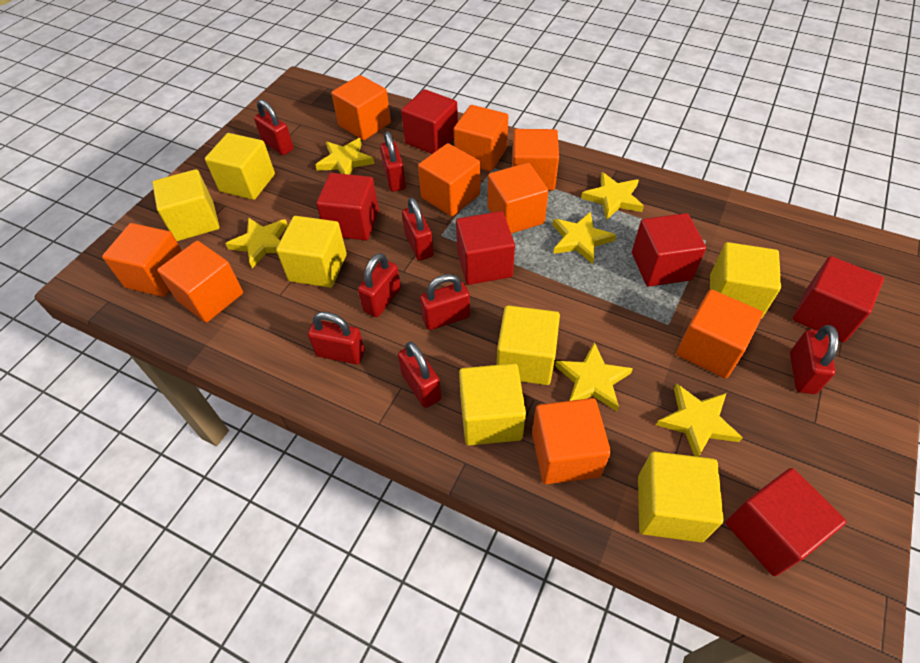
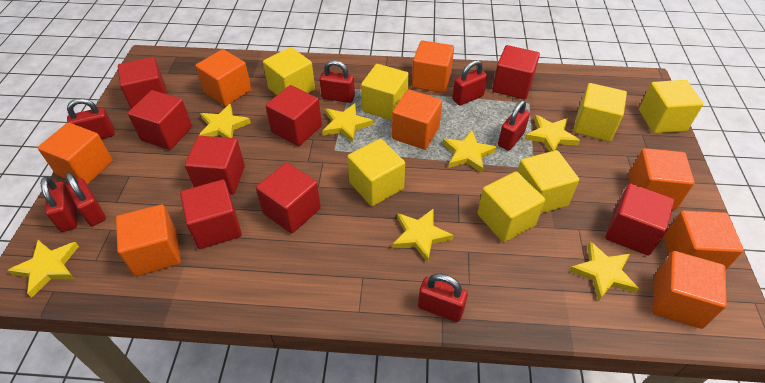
orange cube: [102,223,182,297] [157,241,243,322] [331,75,391,140] [418,143,480,216] [454,105,508,171] [487,163,549,234] [512,129,559,191] [532,398,611,484] [676,289,763,378] = 9 -> [38,122,113,185] [116,204,181,276] [195,49,252,106] [392,89,442,150] [412,40,454,93] [629,148,695,209] [652,251,727,329] [664,211,744,270] = 8
red cube: [316,173,379,240] [401,89,458,154] [456,211,515,285] [632,213,706,287] [726,468,846,576] [793,256,884,342] = 6 -> [118,57,167,109] [128,90,192,150] [180,180,242,249] [185,136,245,195] [256,162,321,234] [266,85,322,146] [492,45,540,100] [605,183,675,256] = 8
red padlock: [254,99,294,155] [308,312,365,364] [358,253,401,317] [380,131,406,192] [398,342,441,408] [402,198,434,261] [420,274,470,330] [790,325,839,394] = 8 -> [41,176,77,232] [66,173,106,226] [67,98,115,139] [320,60,355,103] [418,273,468,322] [452,60,487,106] [498,100,530,151] = 7
yellow star: [225,217,288,268] [316,138,374,175] [553,211,616,264] [555,342,633,411] [581,172,644,220] [656,383,743,457] = 6 -> [8,240,79,298] [199,104,251,138] [322,103,373,143] [392,208,454,262] [443,130,497,173] [525,115,580,152] [569,242,639,301] = 7

